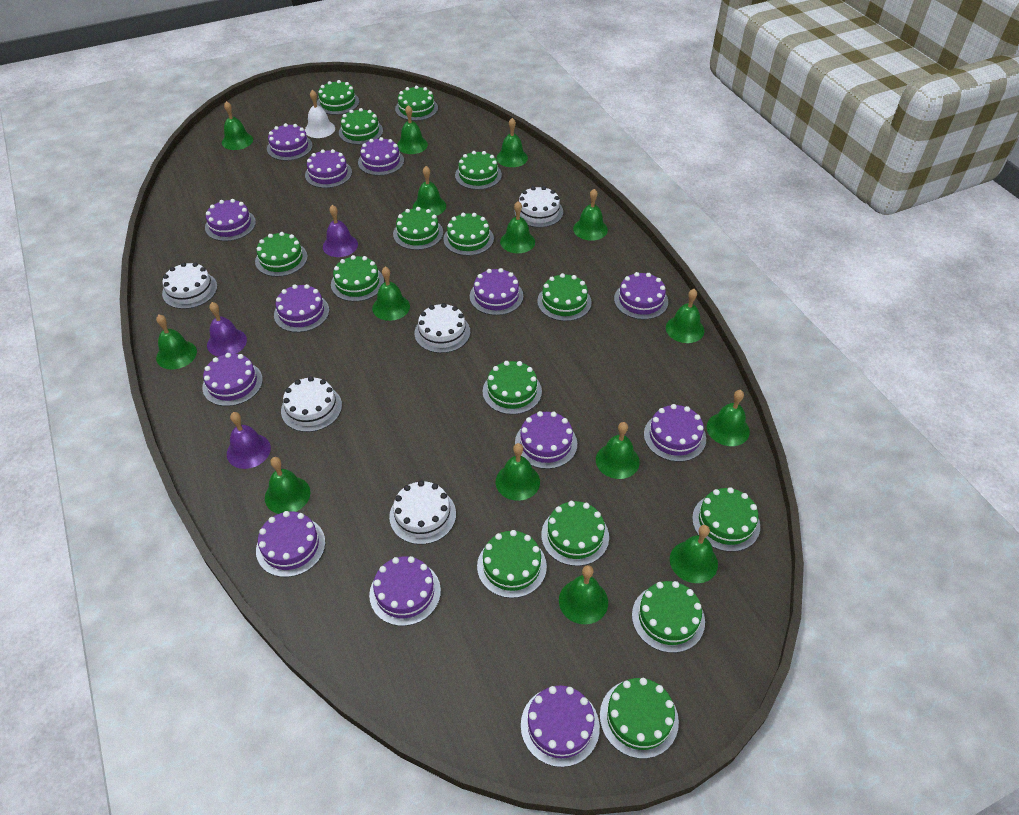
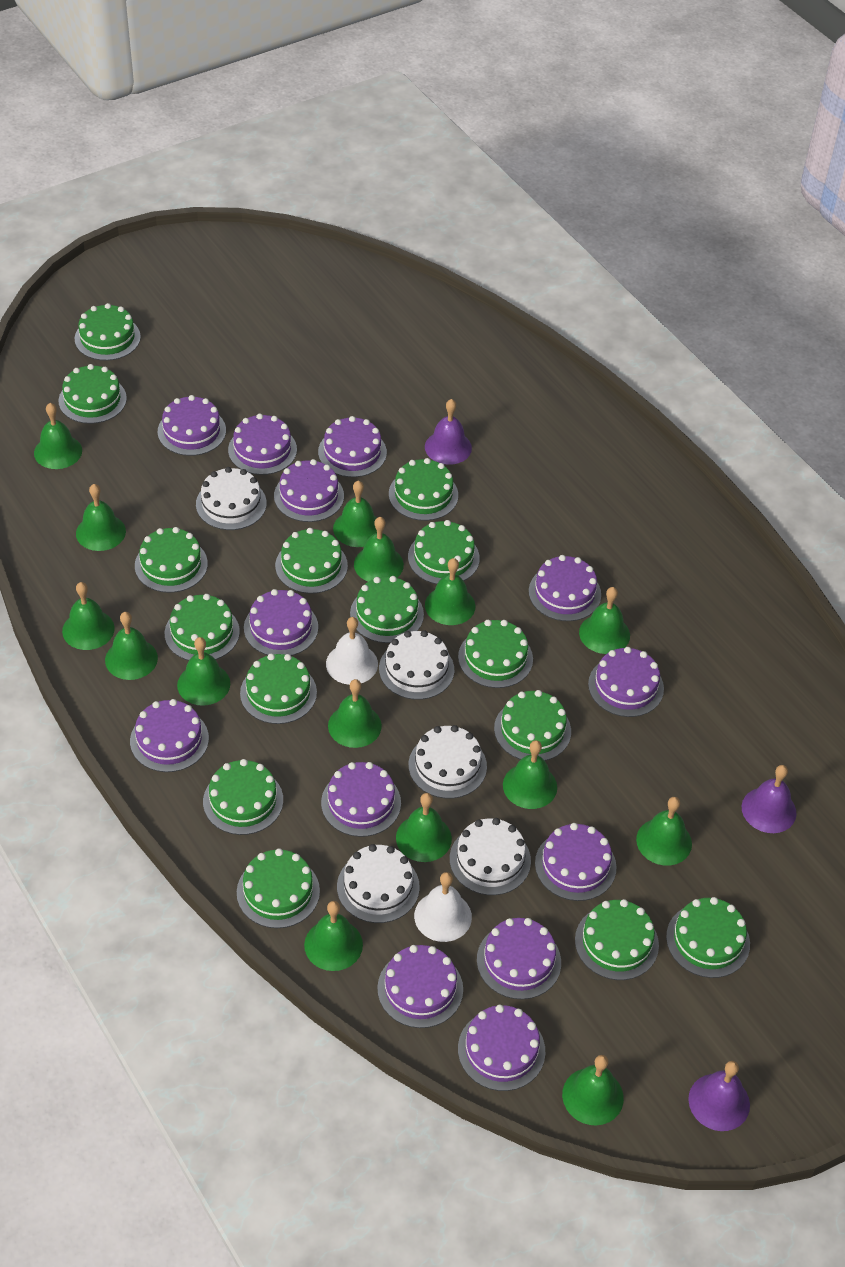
white bell: [305,90,335,138] = 1 -> [326,617,378,685] [414,872,472,942] = 2

